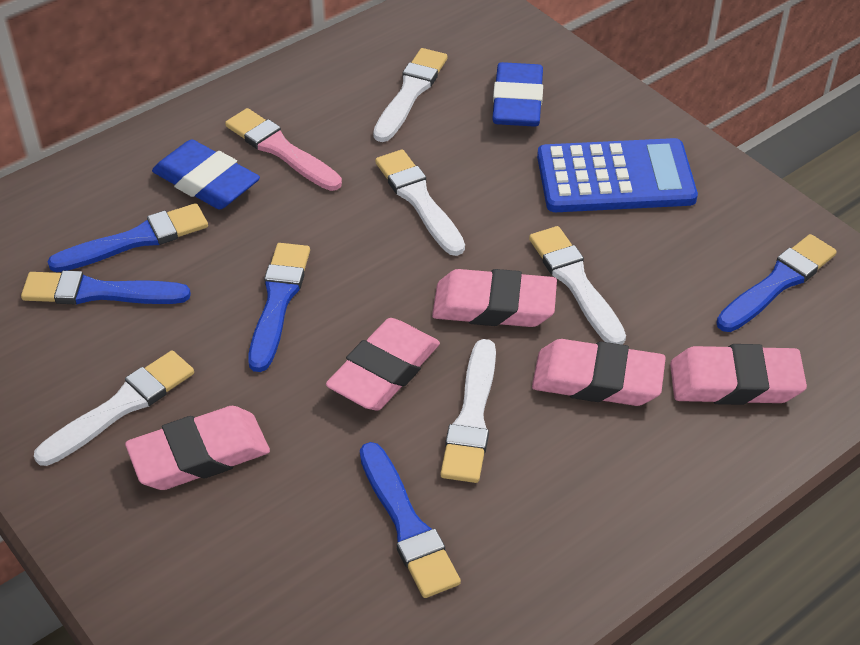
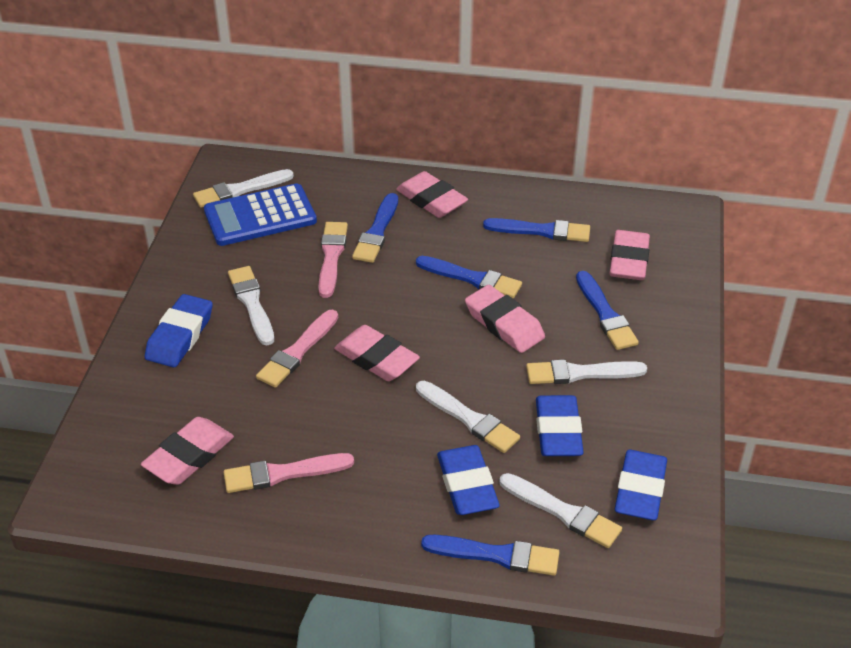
blue eraser: [152,139,260,209] [492,62,543,127] = 2 -> [145,294,213,368] [437,445,500,515] [536,395,584,456] [615,450,667,520] = 4
pink brush: [225,108,342,191] = 1 -> [224,453,354,493] [256,310,338,388] [318,222,348,298] = 3

